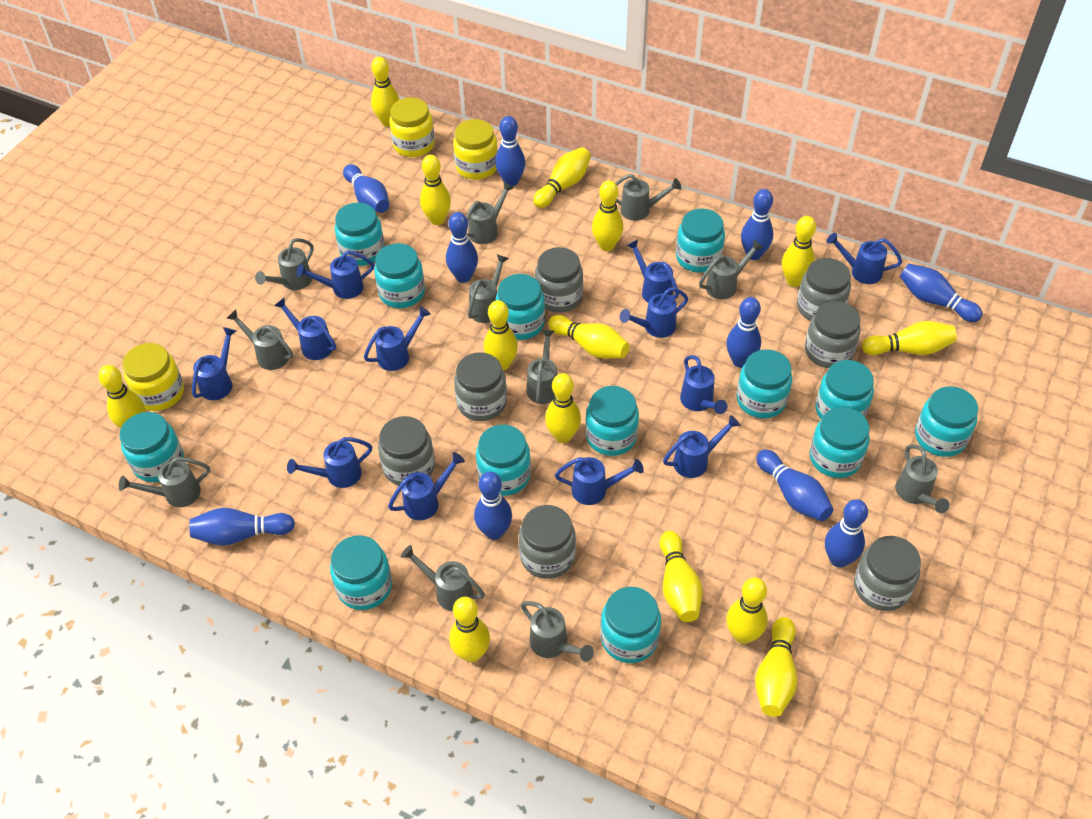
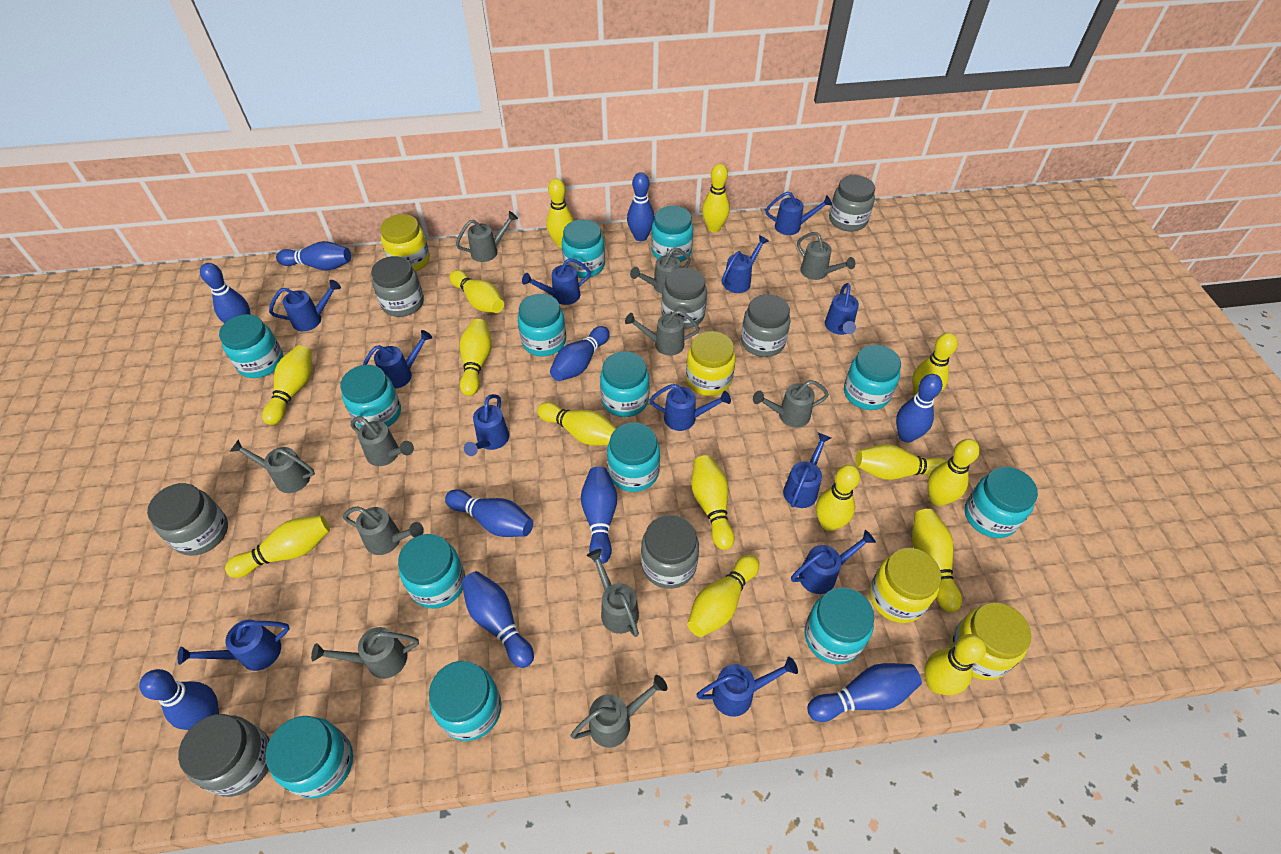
yellow bowling pin: [99,365,145,428] [371,57,399,127] [420,155,451,225] [449,597,490,662] [484,300,518,371] [533,147,591,208] [545,373,581,443] [548,315,629,359] [592,180,623,251] [660,531,703,622] [726,577,768,644] [755,617,797,717] [782,216,816,287] [862,321,957,355] = 14 -> [225,515,330,578] [262,345,312,425] [449,270,504,313] [460,319,492,396] [537,402,617,445] [546,178,574,248] [687,555,759,637] [691,455,734,550] [702,164,730,232] [816,465,860,531] [855,444,946,480] [912,333,958,396] [912,509,962,612] [924,634,986,695] [928,439,980,506] = 15
yellow jar: [123,343,184,411] [389,97,435,157] [453,119,498,180] = 3 -> [380,214,430,271] [686,331,736,396] [869,548,941,623] [950,602,1031,680] = 4

